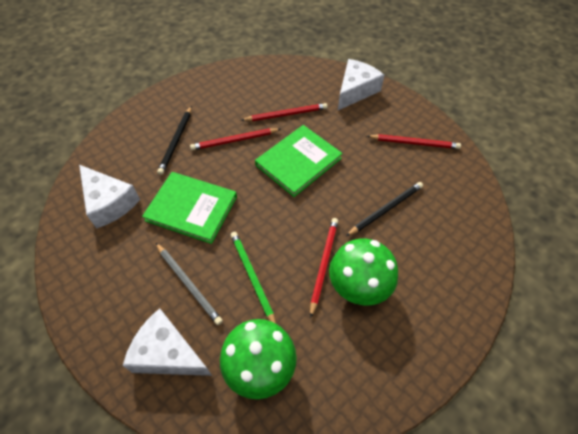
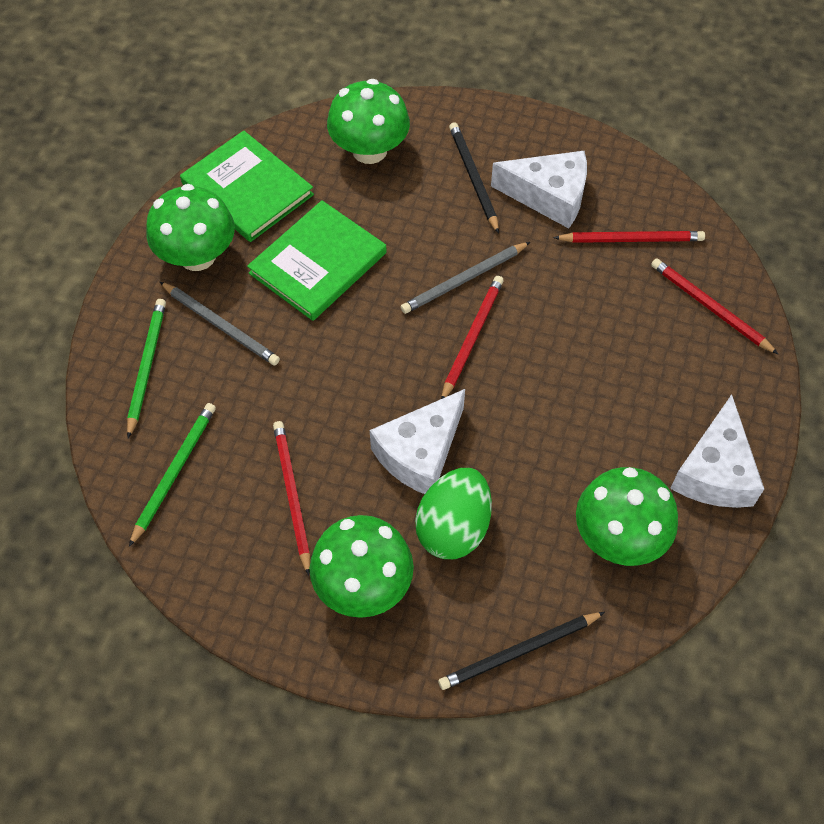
green egg: none = 0 -> [415,468,492,559] = 1
green mushroom: [220,319,297,399] [329,238,398,305] = 2 -> [146,184,235,271] [309,515,414,618] [327,79,410,164] [576,467,678,566] = 4
green pencil: [230,232,276,324] = 1 -> [127,299,166,438] [129,403,216,547] = 2
grey pencil: [156,243,223,325] = 1 -> [160,282,280,366] [401,242,530,314] = 2

